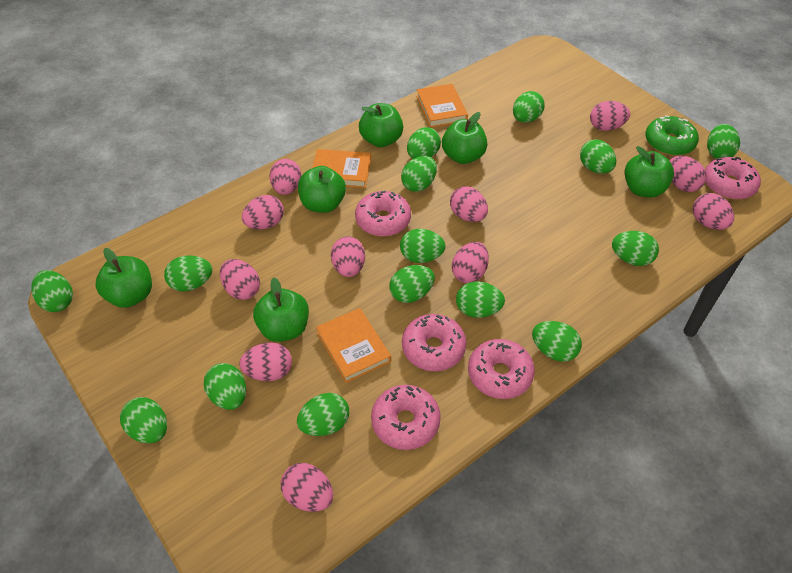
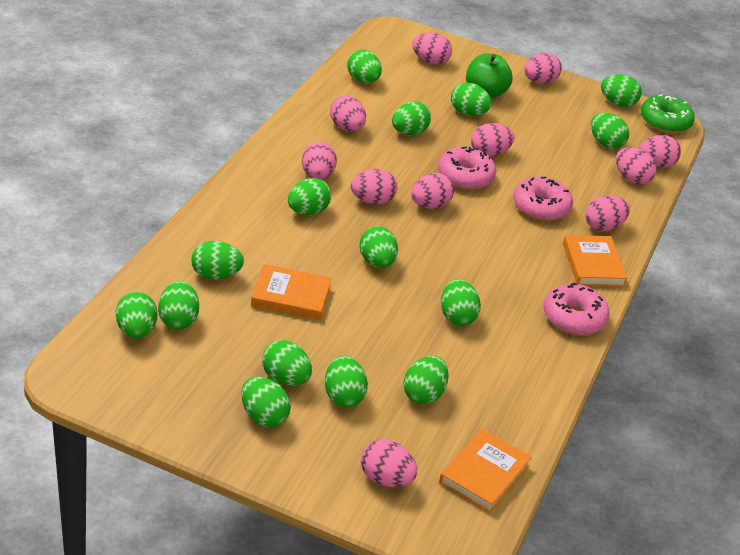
green apple: [96,248,152,308] [253,277,309,342] [298,166,346,213] [359,103,403,147] [442,112,487,164] [625,146,674,198] = 6 -> [466,53,513,99] = 1
pink donut: [355,191,411,236] [371,385,441,450] [402,314,466,371] [468,339,535,399] [705,157,761,200] = 5 -> [438,147,496,190] [513,177,573,221] [543,283,610,335] = 3

